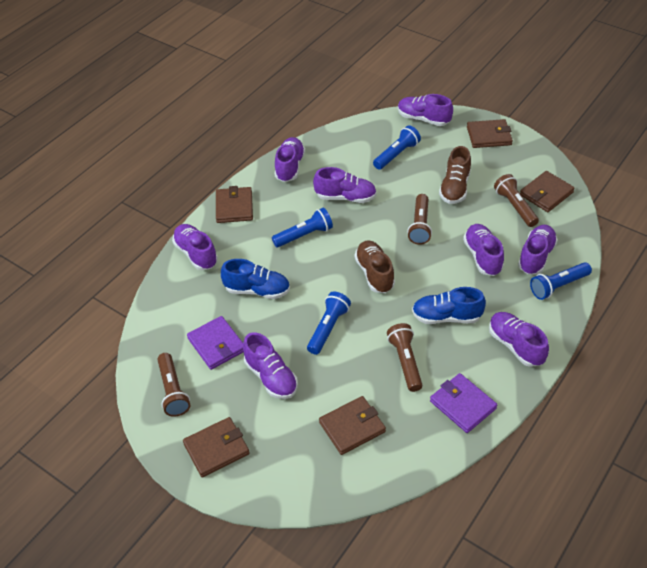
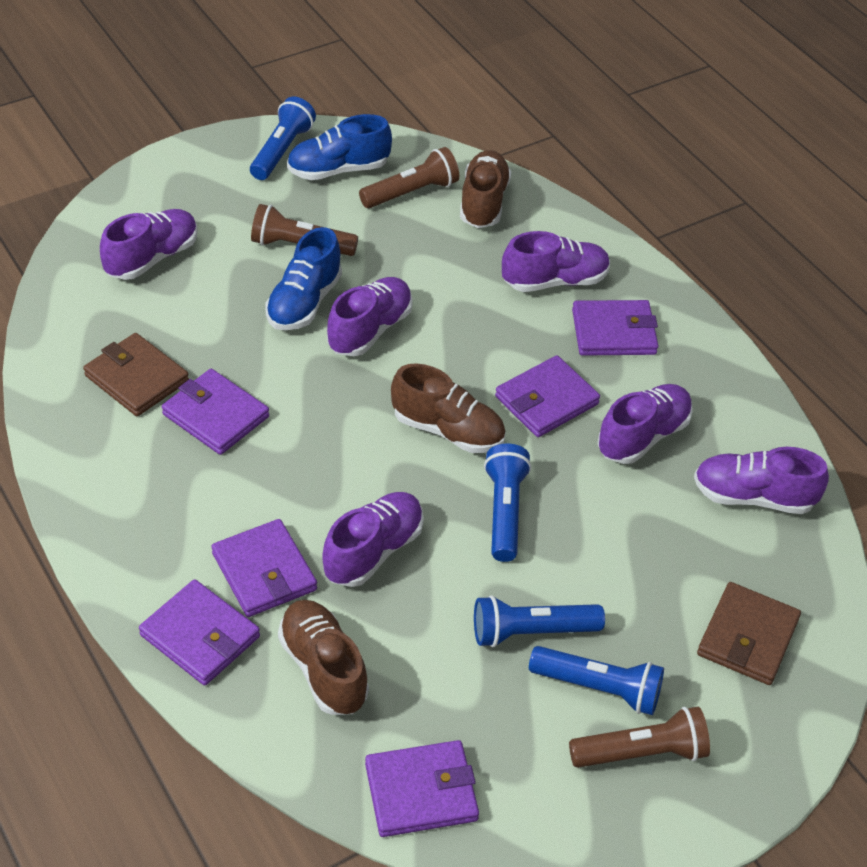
brown flashlight: [157,353,190,417] [387,323,422,392] [407,194,432,245] [494,174,539,227] = 4 -> [251,204,358,256] [359,147,459,208] [569,707,710,768] = 3
brown shoe: [355,241,395,293] [439,146,471,204] = 2 -> [278,600,369,715] [391,363,505,453] [460,150,511,228] = 3
brown wallet: [183,417,250,478] [216,186,253,223] [319,396,386,455] [467,119,513,148] [520,171,575,212] = 5 -> [83,333,189,416] [697,582,801,685] = 2
purple shoe: [172,224,218,270] [243,332,298,399] [275,137,305,182] [313,167,377,203] [398,94,453,126] [463,224,504,276] [489,312,549,367] [518,225,558,274] = 8 -> [100,209,197,280] [322,492,424,587] [327,277,413,356] [502,231,610,292] [598,384,693,464] [694,447,829,514] = 6
purple wallet: [187,316,243,370] [430,373,497,433] = 2 -> [139,579,260,686] [162,369,269,455] [212,519,317,617] [365,740,479,837] [495,355,600,437] [572,300,658,356] = 6

